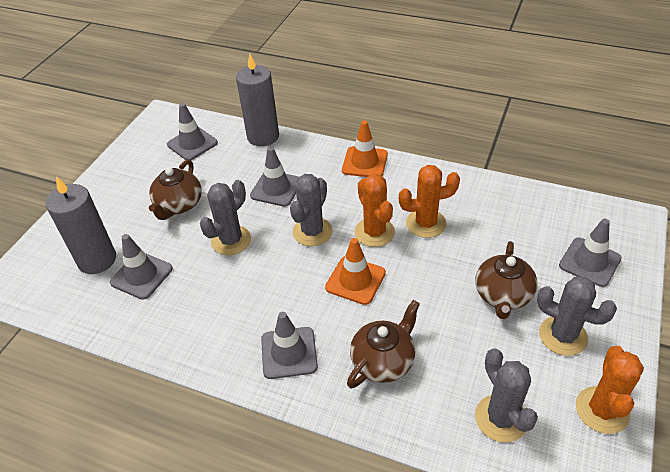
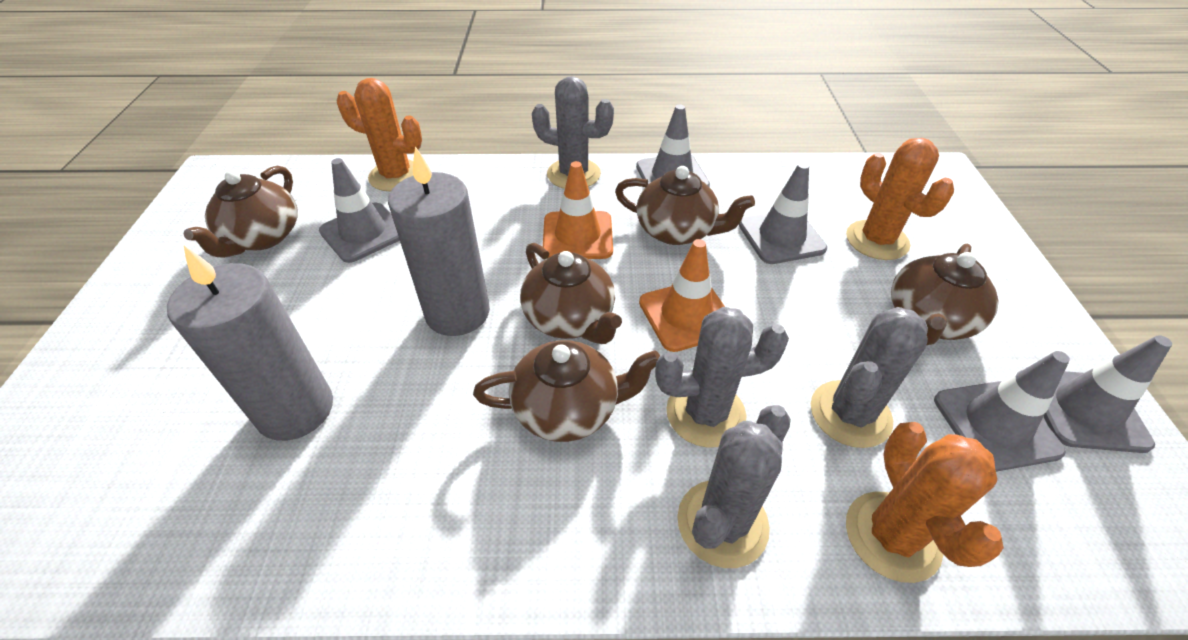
brown teapot: [149,159,202,220] [347,300,420,388] [475,241,538,319] = 3 -> [184,166,298,258] [473,340,660,442] [520,243,622,344] [615,166,755,245] [891,244,999,345] = 5

